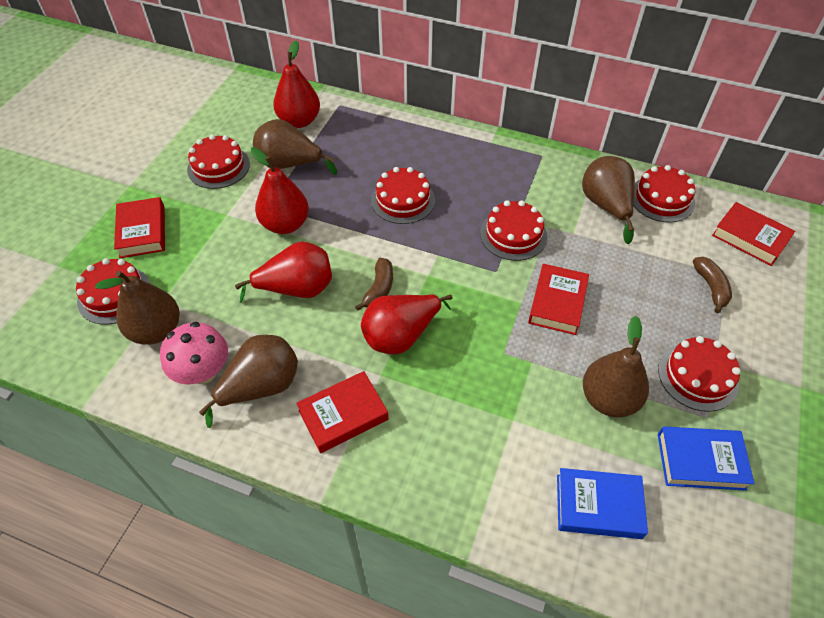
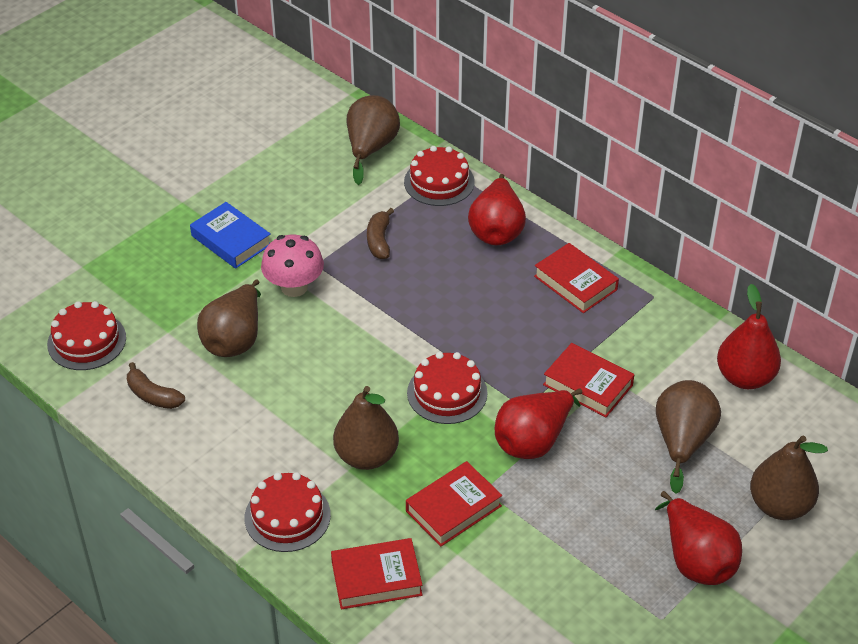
blue book: [557,468,648,539] [658,426,754,491] = 2 -> [190,202,270,269] = 1
red cake: [76,258,151,325] [187,134,250,189] [371,167,435,224] [480,200,547,261] [633,165,695,223] [658,336,741,412] = 6 -> [47,301,126,370] [245,472,331,552] [404,146,475,206] [407,352,488,424] = 4

